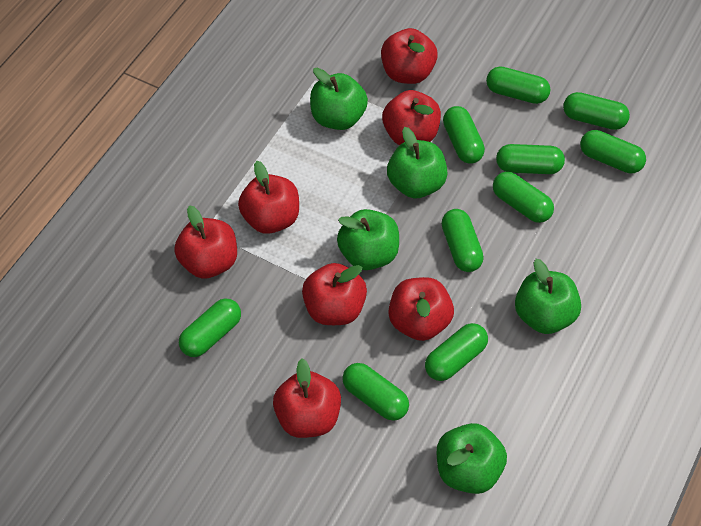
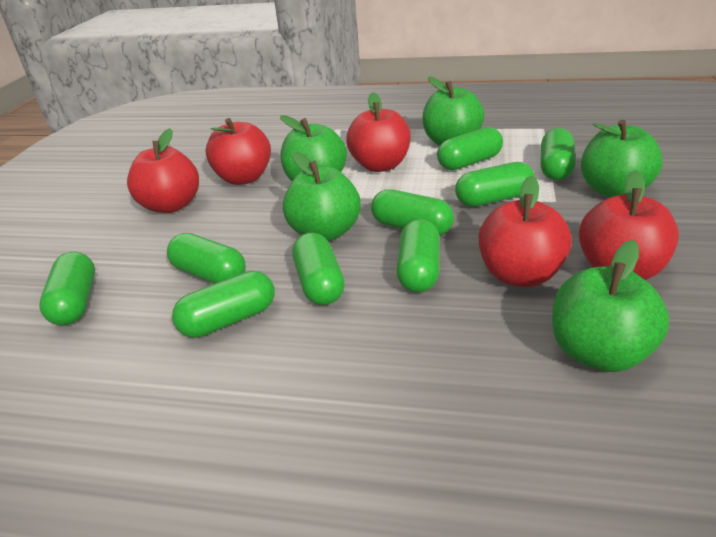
green capsule: [179,299,241,357] [342,363,409,421] [425,323,488,381] [441,209,484,272] [443,106,485,164] [486,67,551,104] [493,172,554,223] [496,144,565,174] [563,92,630,130] [580,130,646,173] = 10 -> [39,252,95,325] [167,233,246,284] [172,271,275,338] [292,232,345,305] [371,189,454,235] [396,219,440,293] [437,127,503,170] [455,162,535,207] [540,128,576,180] = 9
red apple: [174,205,237,279] [238,161,299,234] [273,359,341,438] [302,263,367,325] [381,28,438,84] [382,90,441,145] [388,277,454,341] = 7 -> [127,128,199,213] [205,118,271,185] [346,92,411,172] [479,176,572,287] [579,170,679,280] = 5

